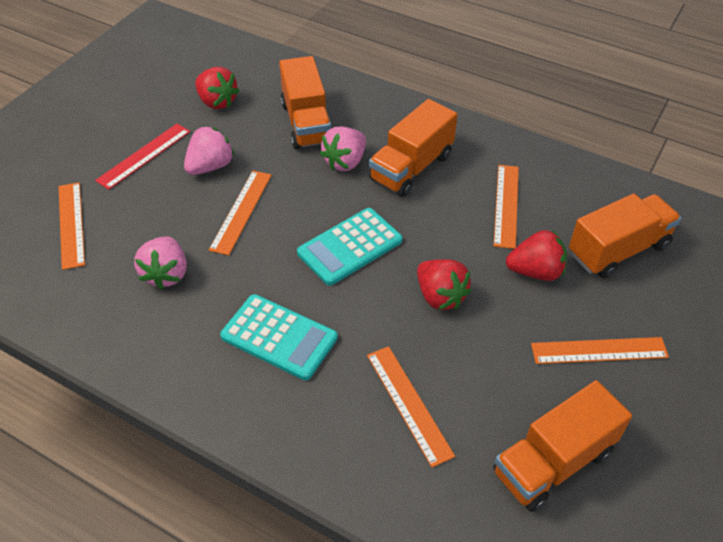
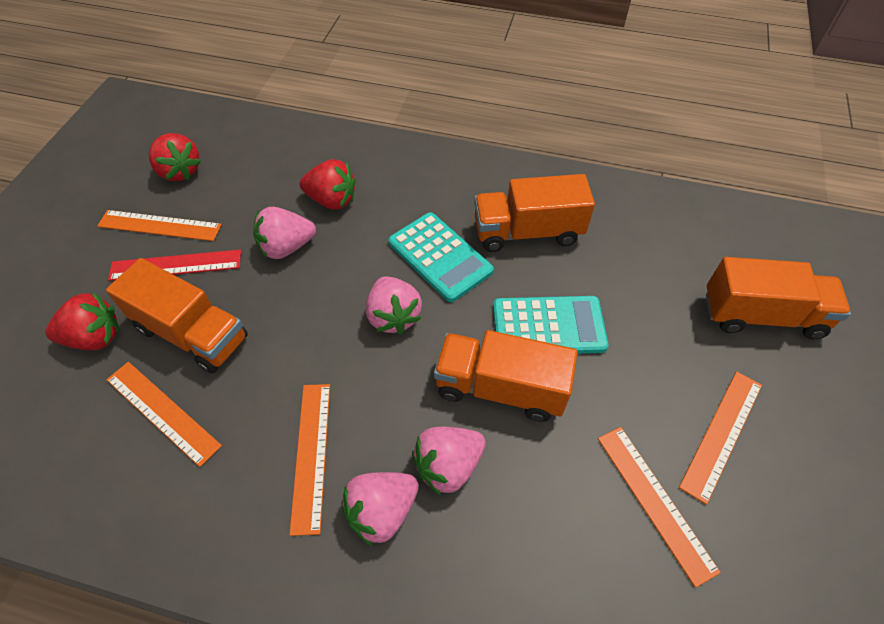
pink strawberry: [134,236,187,290] [184,126,234,175] [320,126,366,171] = 3 -> [253,207,316,259] [341,472,419,546] [366,276,422,334] [412,427,486,496] = 4

